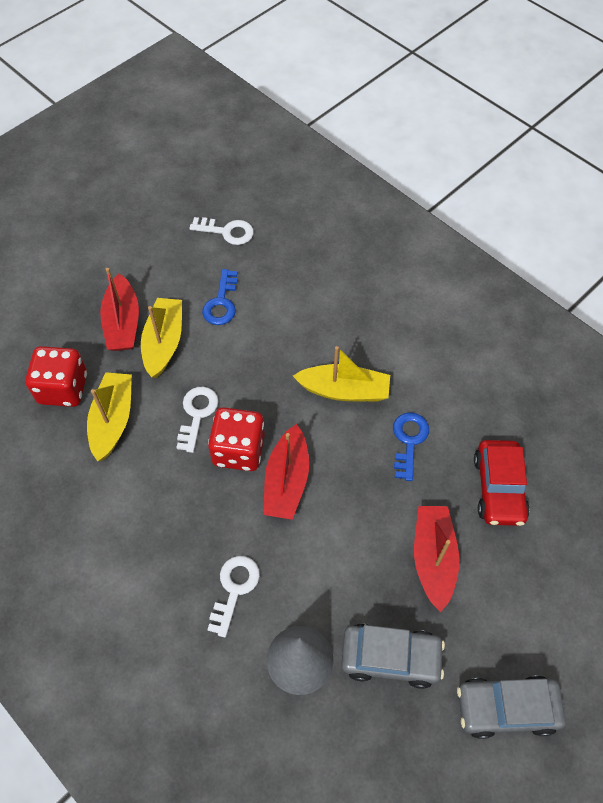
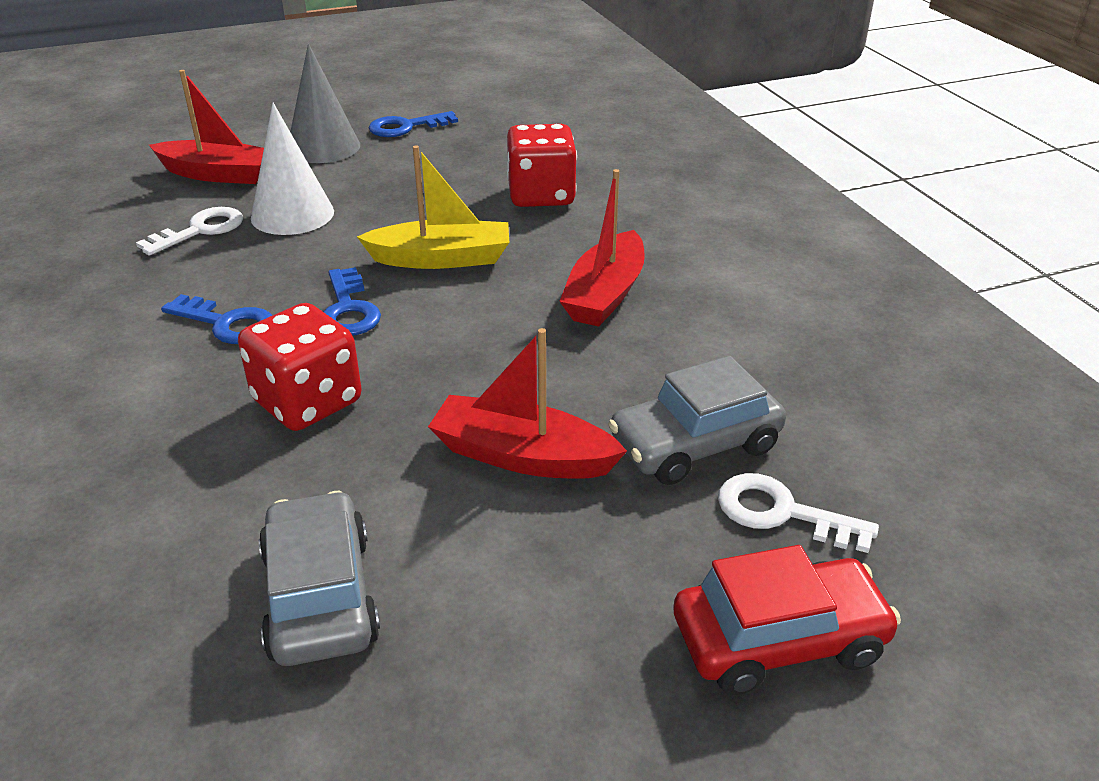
blue key: [202,269,238,325] [393,413,429,481] = 2 -> [161,294,272,344] [323,267,381,336] [369,111,458,137] = 3
white cone: none = 0 -> [251,103,334,235] = 1
white key: [176,387,219,453] [189,217,254,245] [207,556,260,638] = 3 -> [136,207,243,256] [718,473,879,553] = 2
yellow boat: [87,372,132,461] [141,298,182,378] [293,346,390,401] = 3 -> [357,145,509,269] = 1

